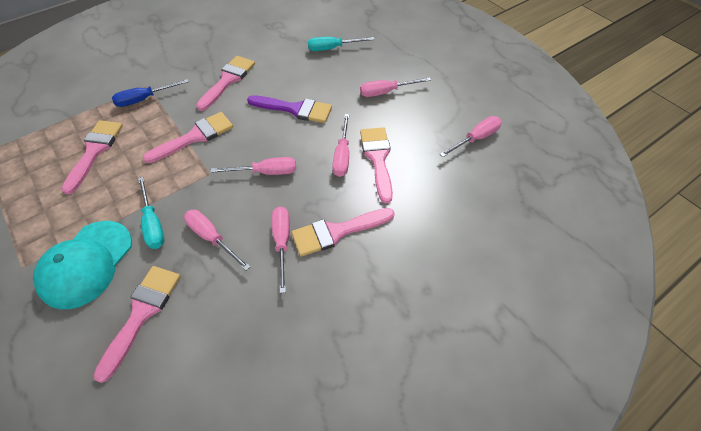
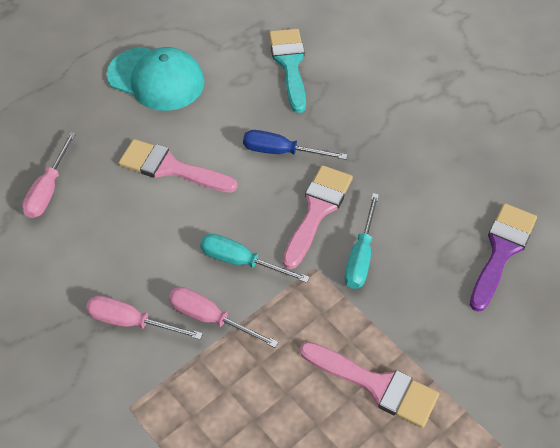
pink brush: [61,120,123,194] [93,266,181,383] [143,112,233,163] [196,56,255,111] [291,208,395,257] [360,127,393,203] = 6 -> [119,139,238,193] [283,165,353,269] [300,342,439,428] = 3
pink screwdriver: [184,210,250,271] [211,157,296,175] [272,207,290,293] [332,114,349,177] [360,77,431,97] [440,116,502,157] = 6 -> [22,132,76,218] [86,296,203,340] [168,287,278,348] = 3
turquoise brush: none = 0 -> [269,29,306,113] = 1

